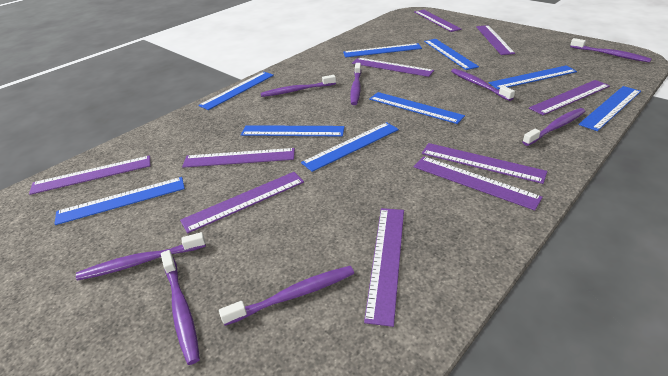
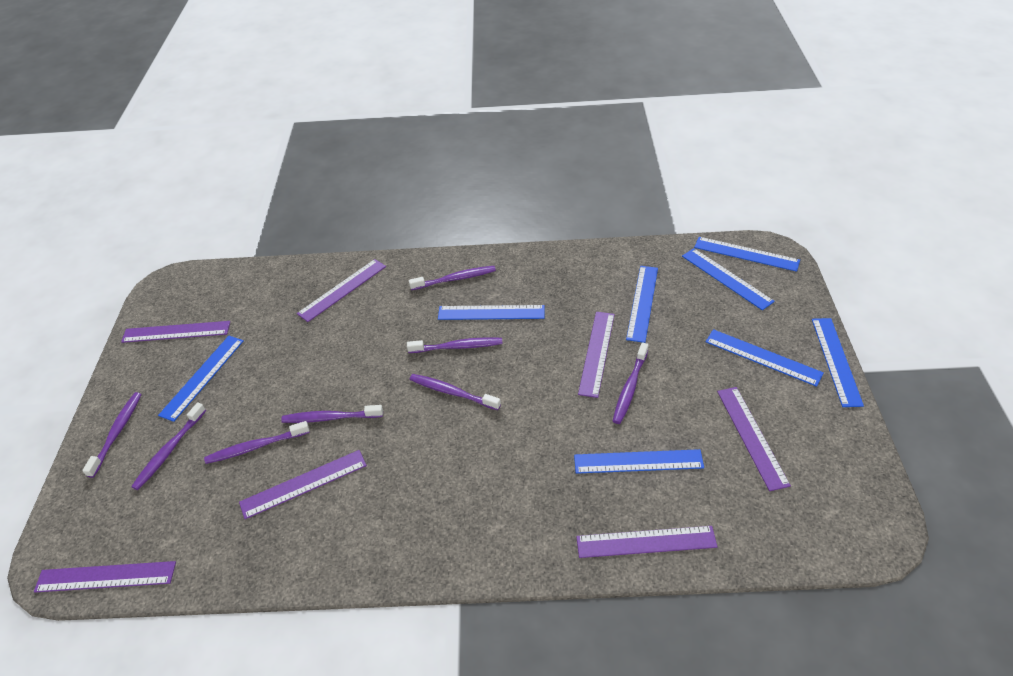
blue ruler: [54,177,185,225] [198,72,274,110] [241,125,345,136] [301,122,399,172] [343,43,422,58] [369,92,465,124] [424,39,479,70] [489,65,577,90] [578,86,641,131] = 9 -> [158,336,244,422] [438,305,545,320] [574,449,704,474] [626,266,658,343] [682,248,775,310] [694,237,800,272] [705,329,824,387] [812,318,864,407] = 8
purple ruler: [29,155,150,195] [180,172,304,233] [182,148,295,168] [352,58,434,77] [364,208,404,327] [413,156,543,211] [414,10,462,32] [422,143,547,184] [476,25,515,55] [529,80,610,115] = 10 -> [34,561,176,593] [121,321,230,343] [239,450,367,519] [297,259,386,322] [576,526,718,558] [578,312,615,398] [717,387,791,491] = 7

